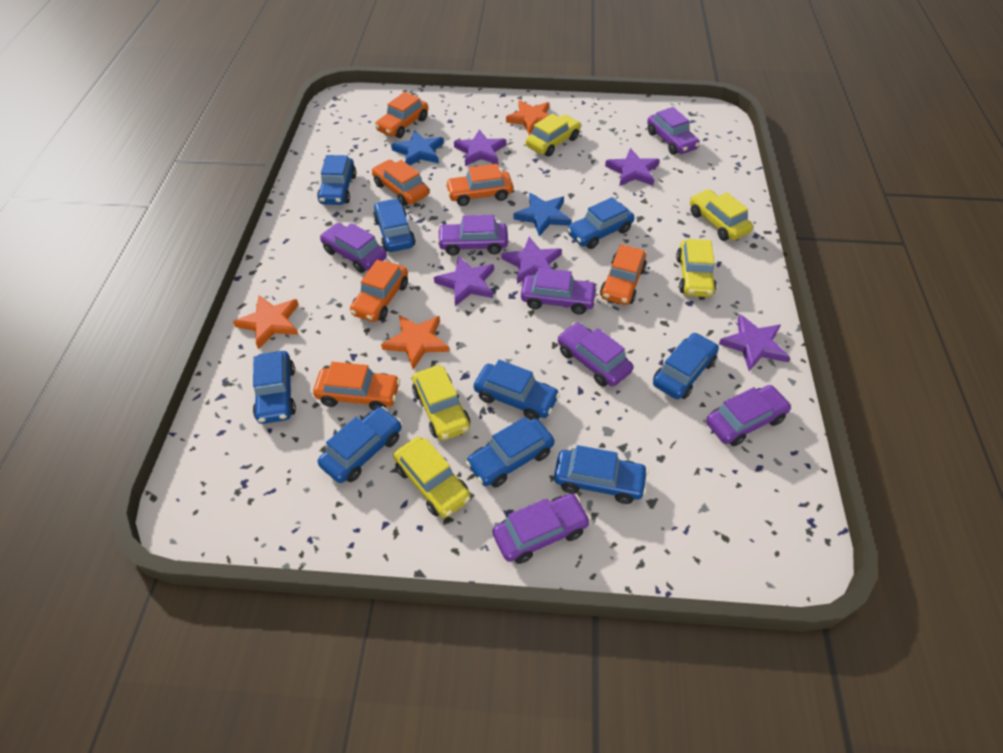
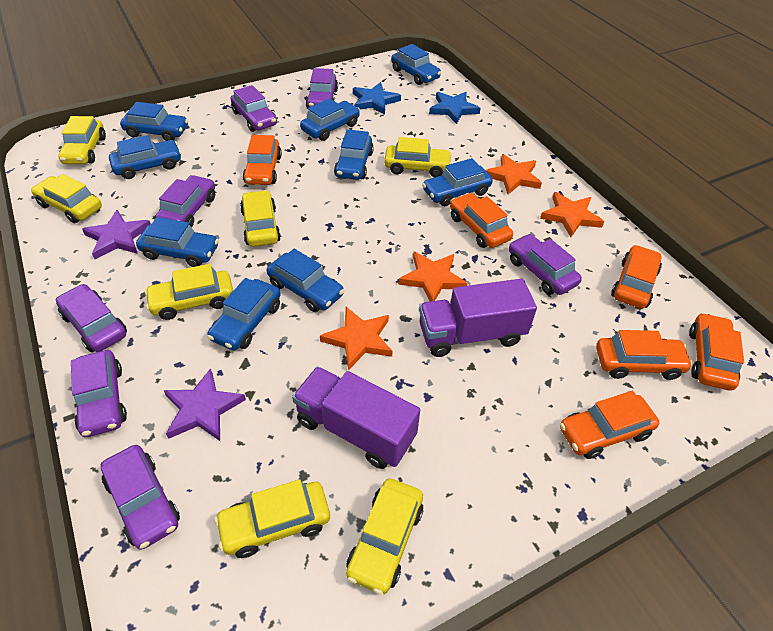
orange star: [233,295,299,349] [381,315,449,370] [506,100,549,135] = 3 -> [320,307,392,371] [398,252,468,301] [486,154,542,195] [540,192,604,237] = 4
purple star: [434,256,494,306] [454,129,506,166] [501,237,562,284] [605,148,660,186] [719,314,790,371] = 5 -> [82,210,151,259] [164,368,246,441] = 2
purple truck: none = 0 -> [292,367,420,469] [419,279,537,357] = 2
yellow car: [393,437,471,518] [412,365,470,441] [526,114,581,156] [676,239,716,297] [690,189,753,241] = 5 -> [31,174,102,223] [58,116,106,164] [145,264,233,320] [215,479,330,558] [240,190,281,247] [346,478,423,595] [384,137,452,177] = 7

